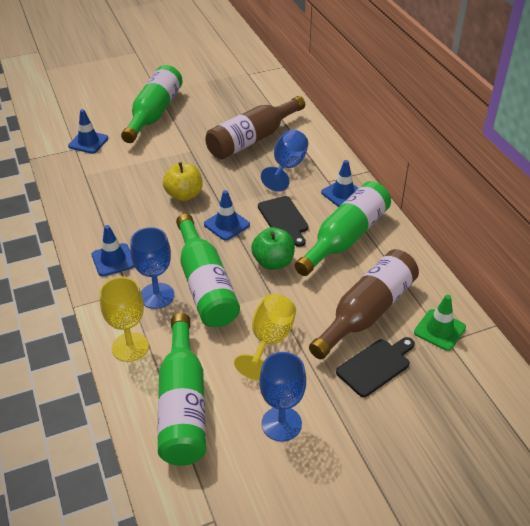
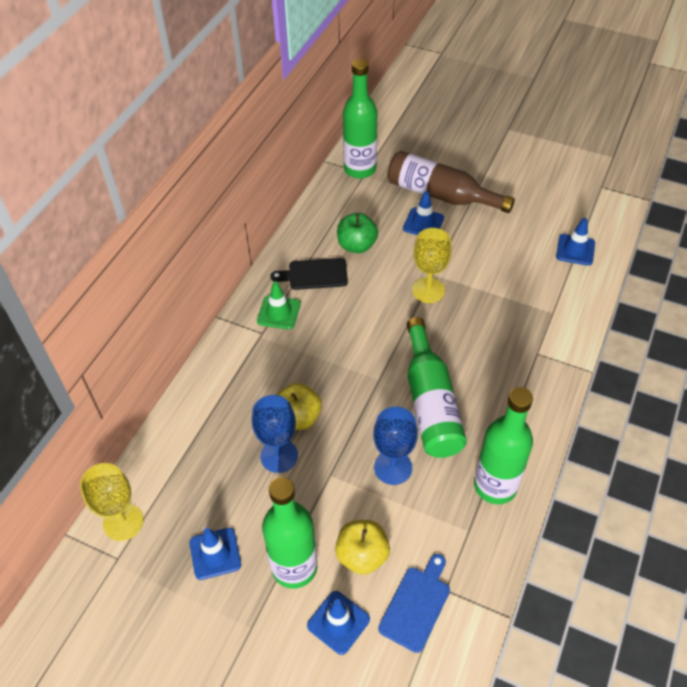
black cutting board: [258,196,309,247] [336,337,415,397] = 2 -> [270,258,348,290] = 1
blue cutting board: none = 0 -> [378,554,450,653] = 1
blue goblet: [130,227,174,309] [259,352,306,442] [261,130,308,191] = 3 -> [252,395,298,473] [373,407,418,485] = 2
brown bottle: [205,96,305,159] [309,249,419,359] = 2 -> [387,151,515,213] = 1
yellow apple: [163,162,203,201] = 1 -> [276,383,322,430] [335,520,390,575] = 2

